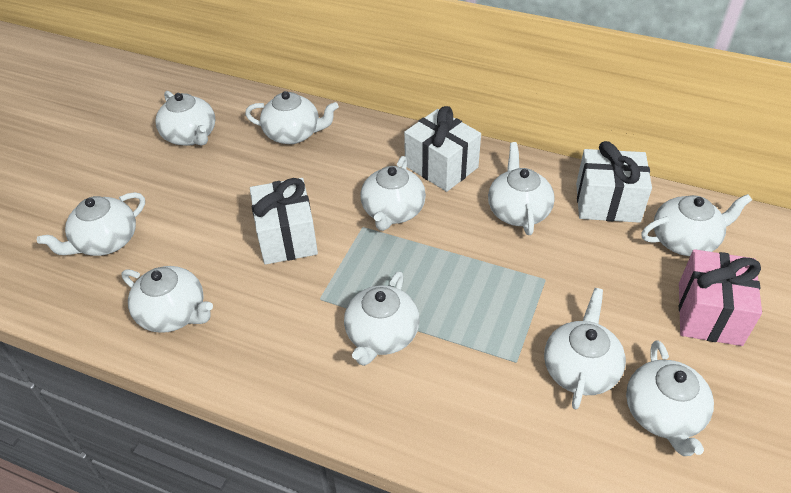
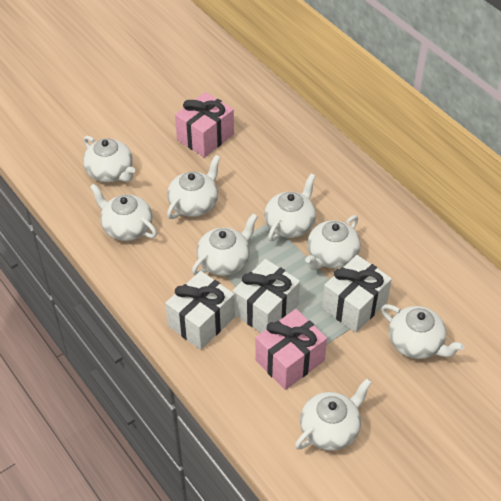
pink gift: [679,249,762,346] = 1 -> [175,92,234,158] [255,309,327,390] = 2
white teapot: [37,192,145,256] [122,266,213,333] [155,91,215,146] [245,91,339,144] [344,271,420,366] [360,156,426,231] [488,142,555,235] [544,288,626,409] [626,340,714,456] [641,194,752,256] = 10 -> [83,136,135,182] [90,184,157,241] [167,155,221,219] [192,213,258,276] [264,174,316,241] [295,378,372,451] [305,215,360,270] [381,304,464,359] = 8

